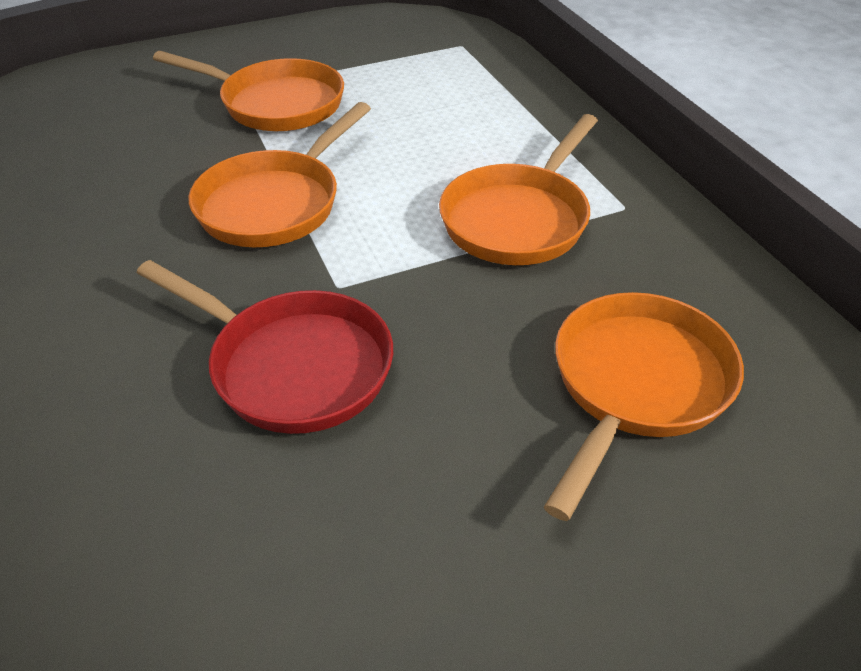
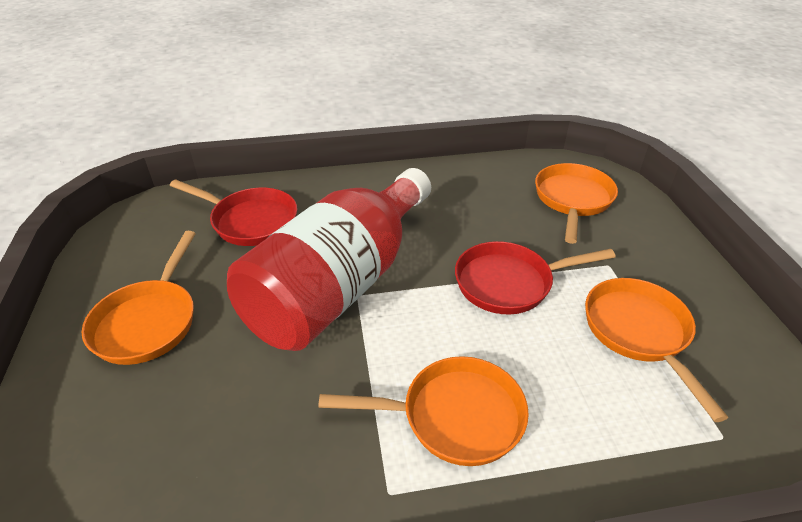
red bottle: none = 0 -> [227,168,431,351] = 1
red pan: [136,260,393,434] = 1 -> [170,180,297,246] [455,241,616,315] = 2

